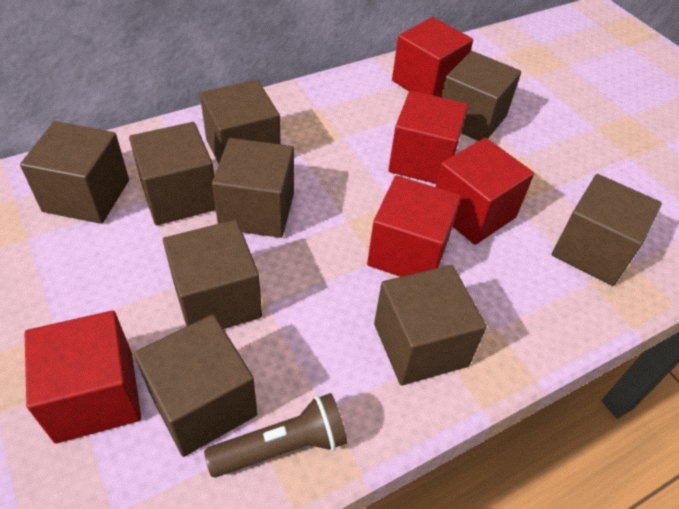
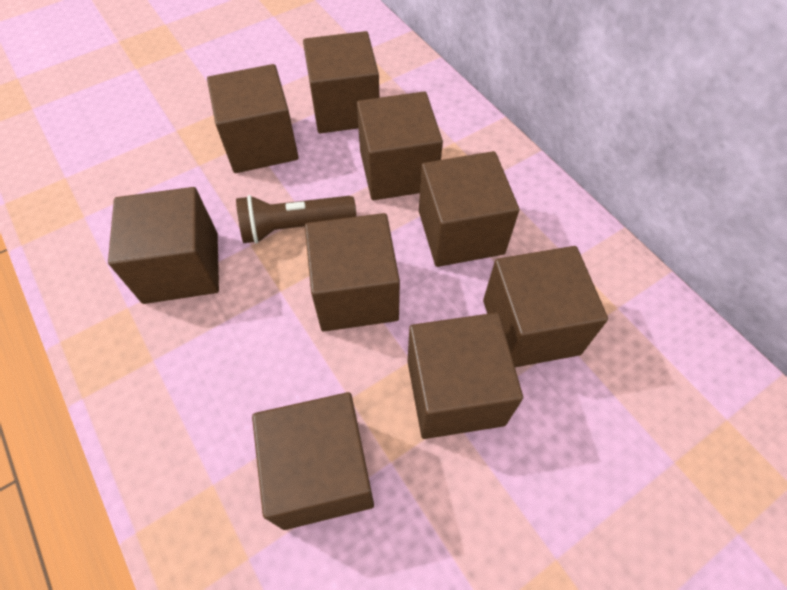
red cube: [25,311,141,444] [367,176,461,277] [388,91,468,184] [392,17,473,97] [435,138,534,245] = 5 -> none = 0

